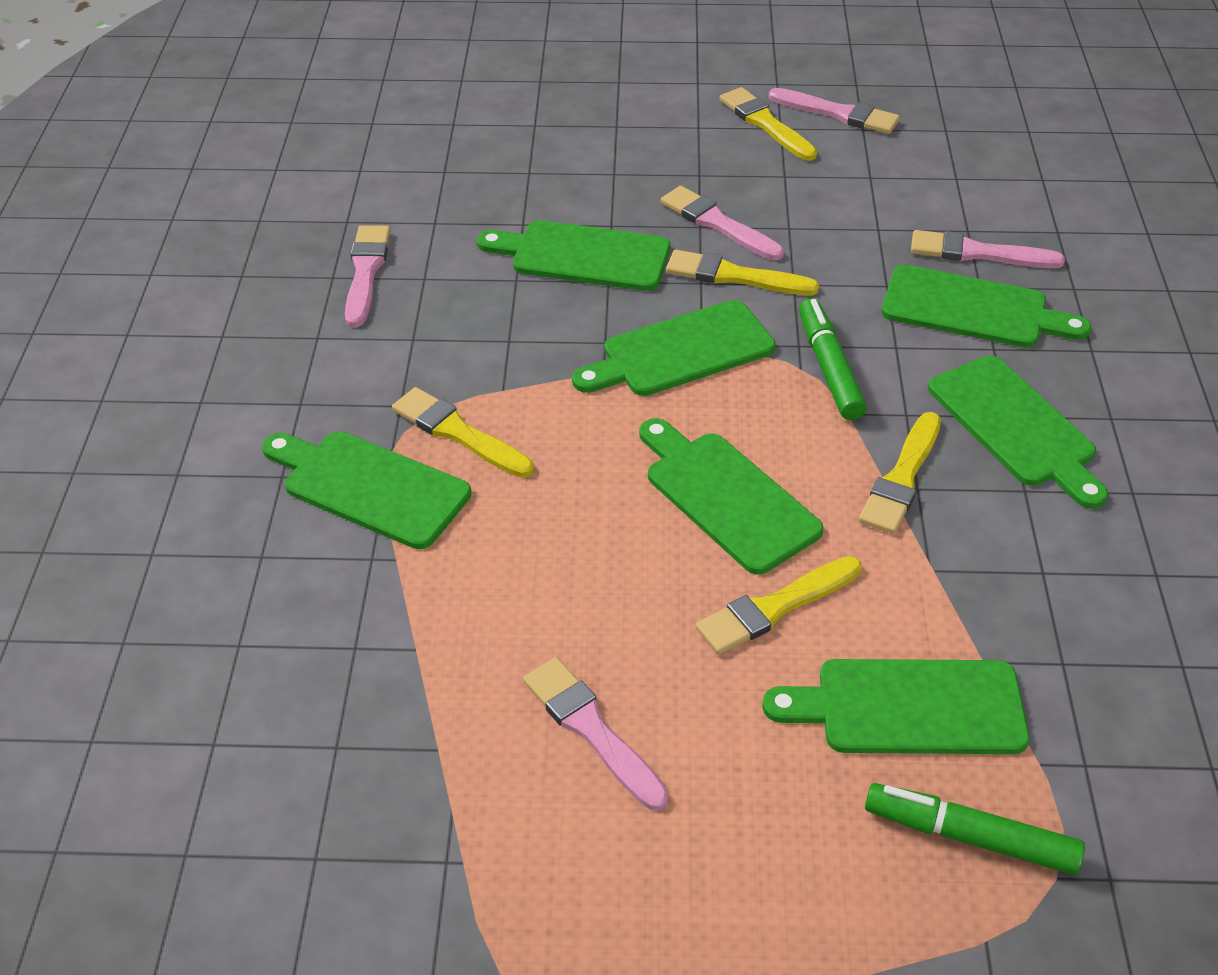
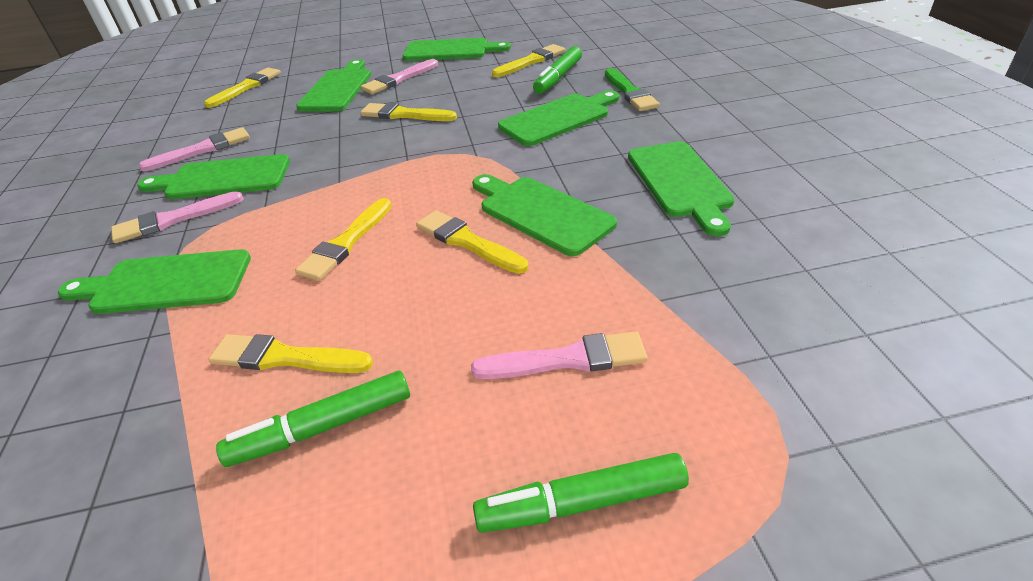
green brush: none = 0 -> [605,68,660,111] = 1
green marker: [799,298,867,420] [865,783,1085,875] = 2 -> [216,371,410,467] [473,453,689,533] [533,46,582,94] = 3
pink brush: [345,225,391,327] [523,657,669,810] [661,186,784,260] [769,88,900,134] [911,230,1065,268] = 5 -> [111,191,244,243] [138,127,250,171] [360,59,438,94] [471,331,648,379] = 4
yellow brush: [392,387,534,478] [666,250,819,295] [696,556,862,655] [720,87,817,161] [859,412,941,534] = 5 -> [204,68,281,108] [209,334,373,373] [295,198,392,281] [360,103,457,121] [416,210,528,274] [492,44,565,77] = 6

